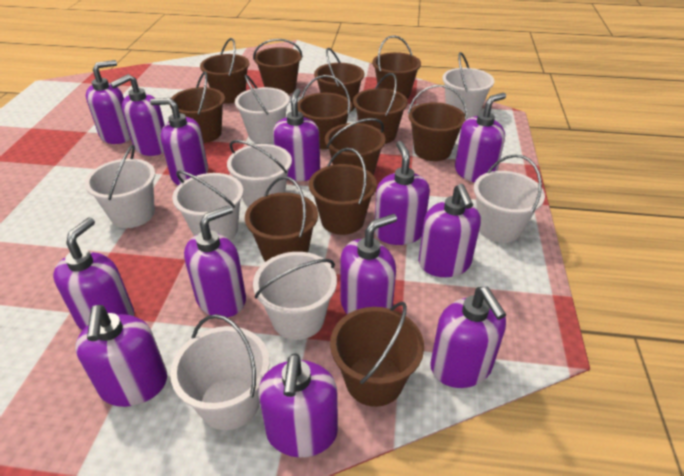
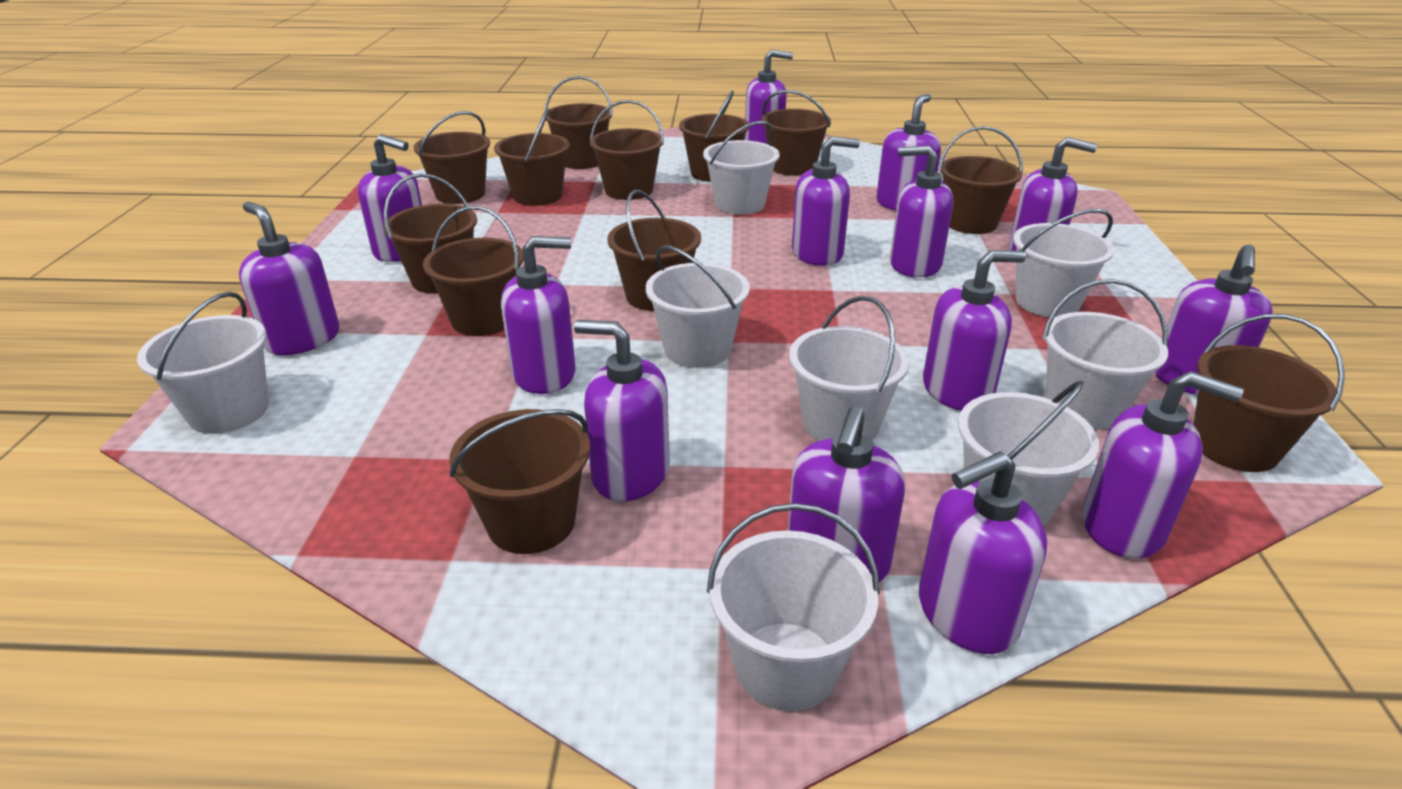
purple soap dispenser: [53,217,134,330] [75,305,168,407] [86,60,131,144] [110,74,165,156] [150,98,208,185] [184,205,246,318] [258,353,338,457] [273,88,320,181] [340,214,397,314] [374,141,430,245] [419,184,481,277] [430,287,506,388] [455,93,506,183] = 13 -> [239,202,339,355] [358,134,422,262] [501,236,576,394] [574,320,669,501] [745,50,793,144] [788,406,905,582] [792,136,860,266] [876,94,941,211] [890,145,953,278] [919,451,1047,654] [923,250,1026,411] [1009,137,1097,250] [1082,371,1244,559] [1154,245,1273,395] = 14

